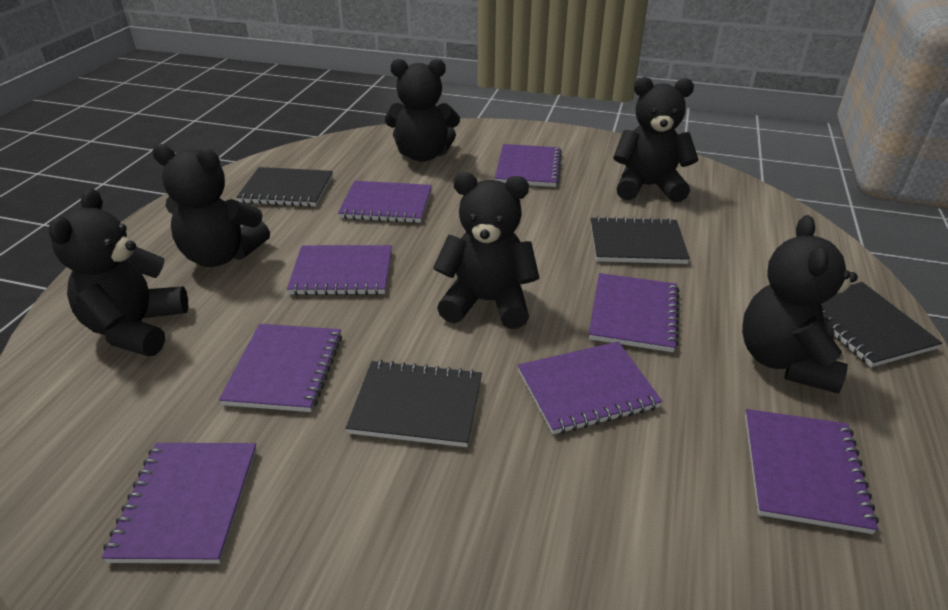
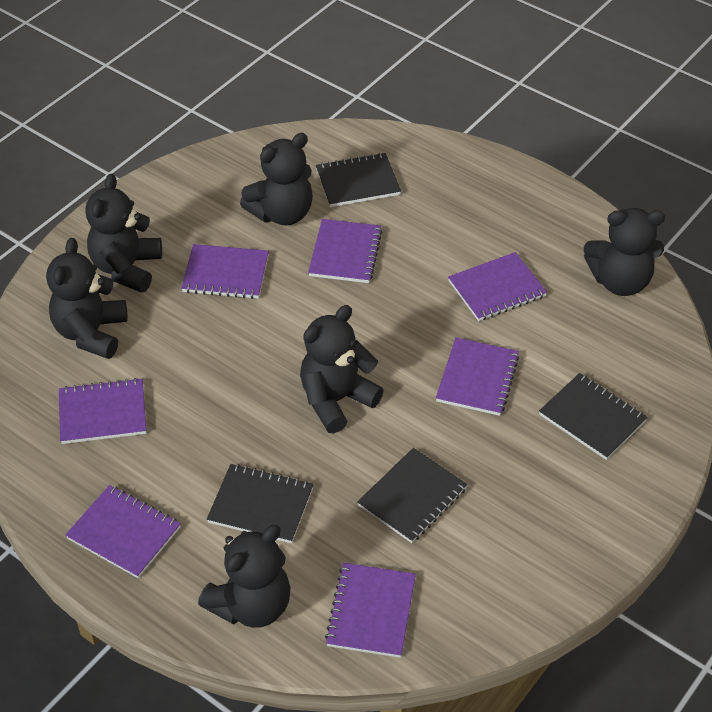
purple notebook: [102,443,257,564] [219,324,342,412] [287,245,392,295] [338,181,432,223] [495,144,562,187] [518,342,663,434] [589,273,679,352] [745,409,879,534] = 8 -> [59,378,146,444] [65,485,181,578] [181,244,269,299] [308,219,382,283] [325,563,416,658] [436,337,519,416] [448,252,547,321] = 7

